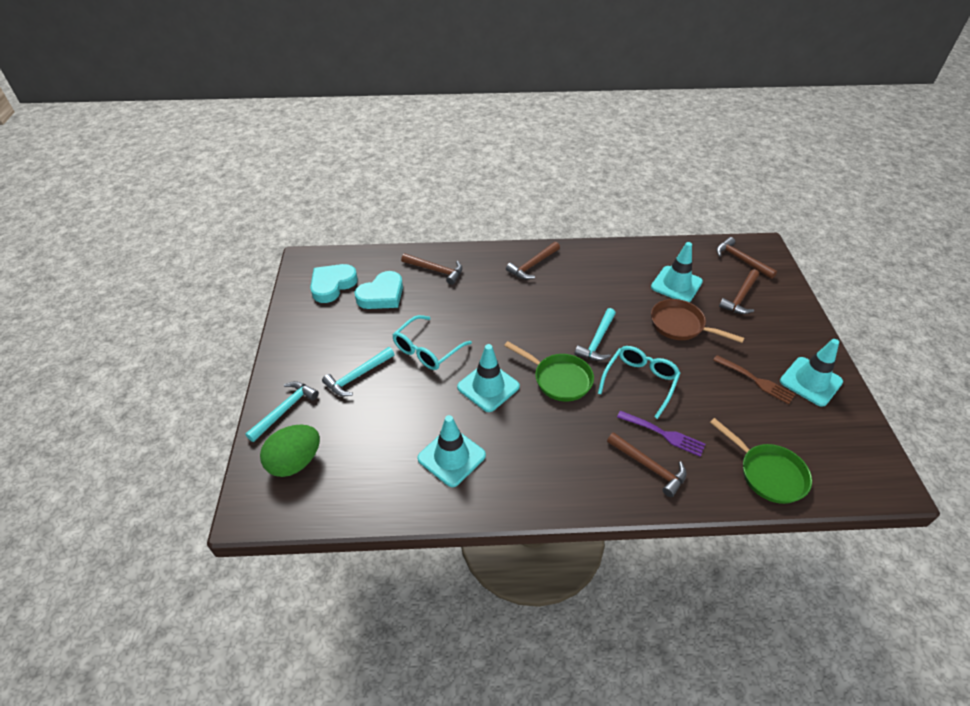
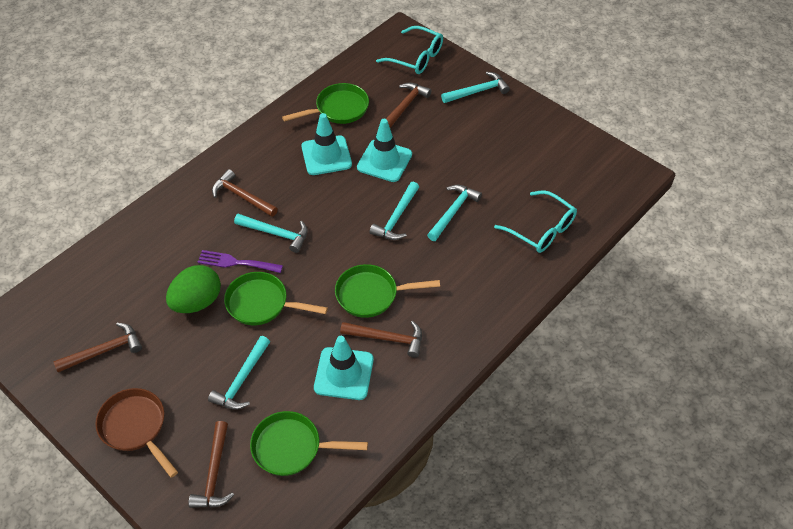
brown fork: [713,355,795,404] = 1 -> none = 0
green pan: [504,341,594,402] [710,418,812,504] = 2 -> [224,272,328,325] [250,411,368,476] [282,83,369,124] [335,264,440,318] = 4
turquoise hammer: [245,381,319,442] [322,347,395,396] [574,308,616,361] = 3 -> [208,336,270,410] [234,214,308,253] [370,182,419,240] [427,185,482,241] [441,72,510,103] = 5
turquoise heart: [310,264,358,303] [355,271,403,309] = 2 -> none = 0
turquoise traffic cone: [417,415,486,487] [457,344,520,412] [651,242,703,302] [780,339,843,407] = 4 -> [301,113,352,175] [314,336,374,400] [357,119,412,182] = 3

